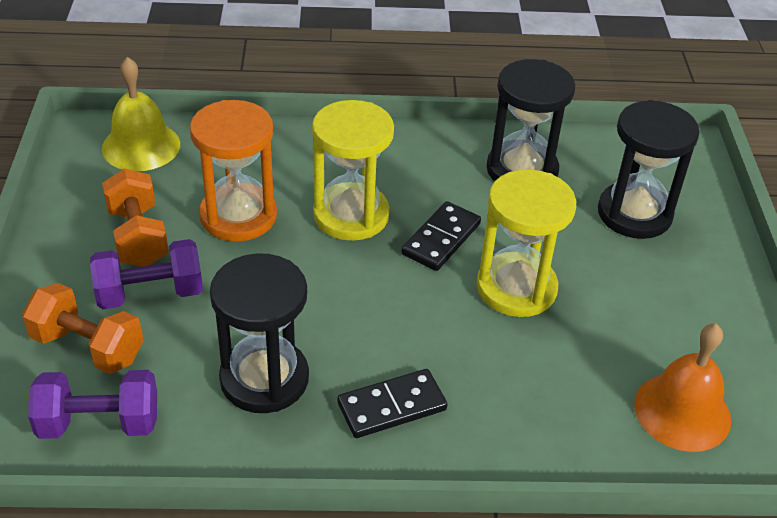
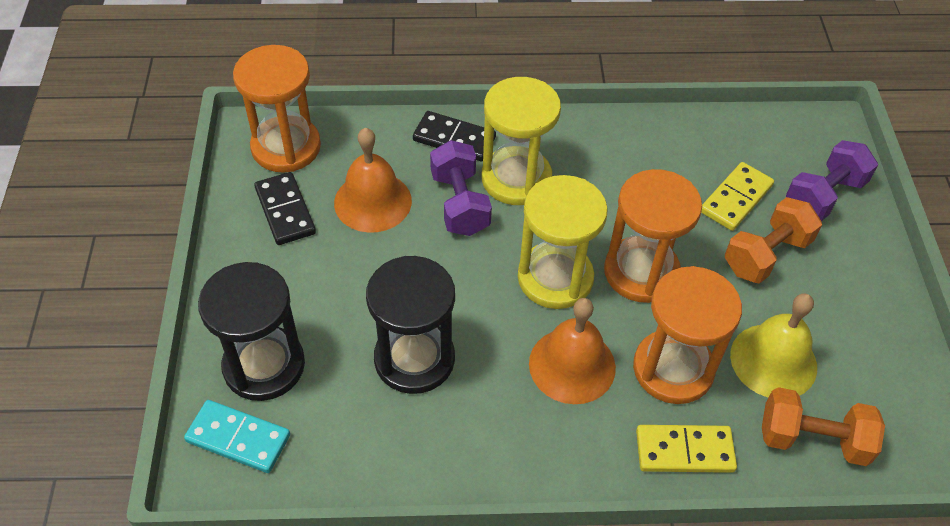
black hourglass: [210,253,309,413] [486,59,575,182] [598,100,700,239] = 3 -> [198,262,305,401] [366,256,455,394] = 2
orange bell: [634,324,731,452] = 1 -> [334,128,412,233] [529,298,616,404] = 2
orange hourglass: [190,100,277,242] = 1 -> [233,45,321,173] [604,169,702,303] [633,266,742,404] = 3
turquoise domino: none = 0 -> [184,400,290,473] = 1
yellow domino: none = 0 -> [636,425,737,473] [701,162,774,231] = 2

